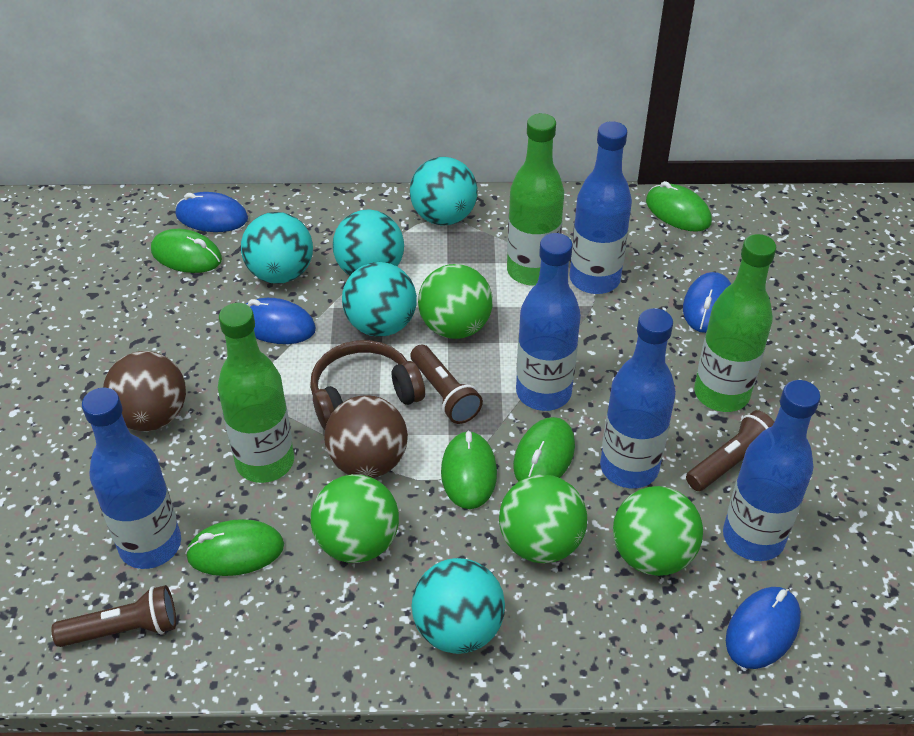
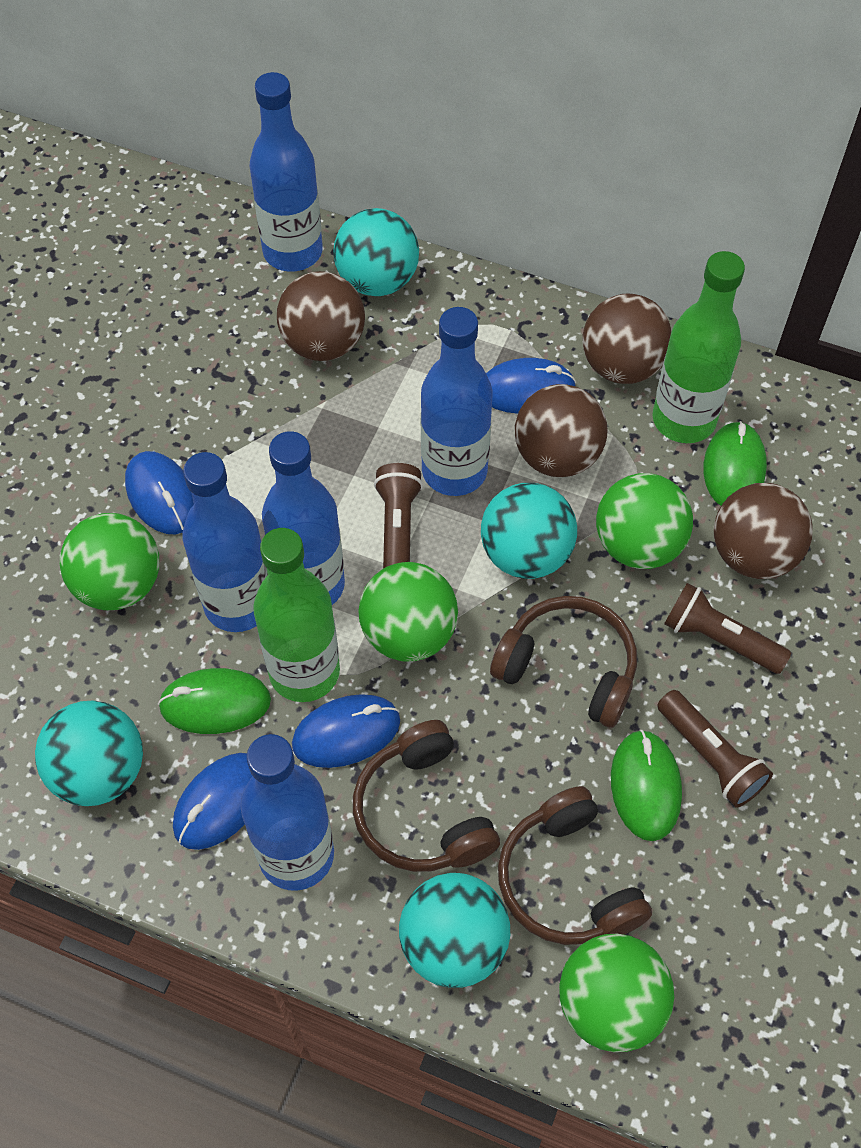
brown ball: [103,351,186,431] [324,395,408,478] = 2 -> [277,271,365,361] [515,384,608,477] [582,293,672,384] [714,483,813,579] = 4
brown headphones: [310,340,425,430] = 1 -> [353,720,500,872] [490,596,637,728] [498,786,652,945] = 3
green bottle: [218,303,294,483] [507,113,564,286] [694,234,776,412] = 3 -> [253,528,340,702] [652,251,745,443] = 2
green mouse: [151,229,222,273] [185,519,284,576] [441,431,497,509] [513,417,575,481] [646,181,712,232] = 5 -> [158,668,271,734] [611,730,682,841] [704,421,767,506] = 3
turquoise ball: [241,212,313,284] [333,209,404,276] [342,262,417,337] [410,157,477,226] [412,558,505,654] = 5 -> [35,700,143,806] [333,208,419,296] [399,873,510,988] [481,483,577,579] = 4

